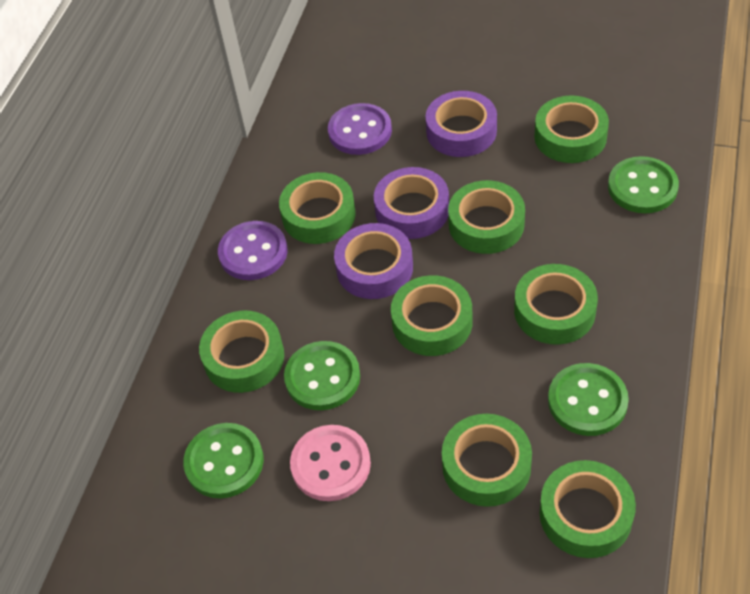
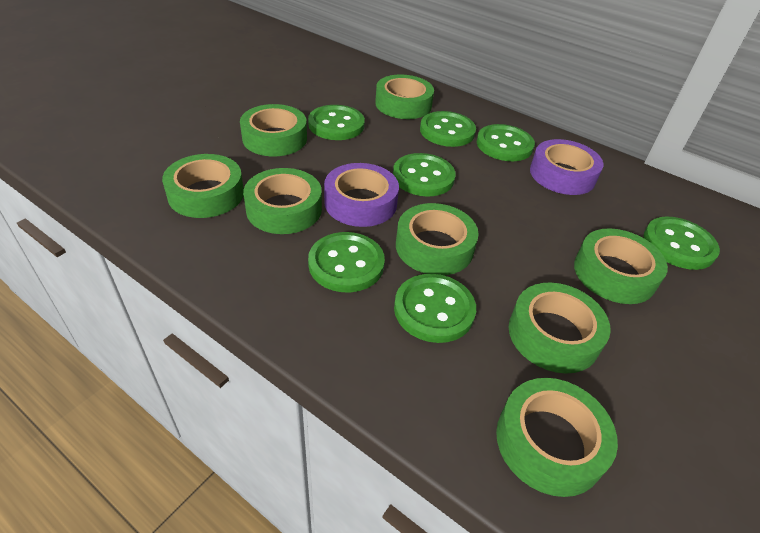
green button: [183,423,264,498] [284,341,360,410] [548,363,629,436] [608,156,679,213] = 4 -> [308,105,365,140] [308,232,385,292] [393,153,456,197] [394,274,476,343] [420,111,476,147] [477,124,535,161] [644,216,720,270] = 7
pink button: [290,425,371,501] = 1 -> none = 0
purple button: [218,221,288,280] [328,103,392,155] = 2 -> none = 0
purple tape: [334,223,413,299] [374,167,449,239] [426,91,497,157] = 3 -> [324,163,399,227] [530,139,603,195] = 2

